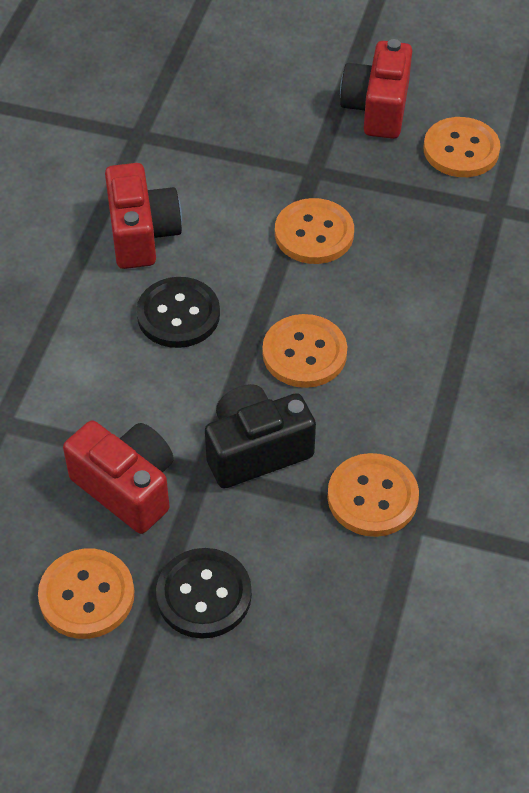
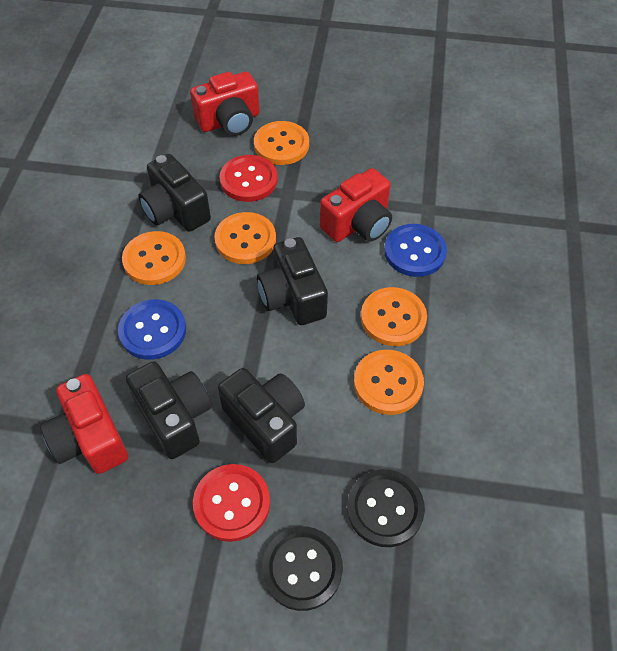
black camera: [205,384,316,488] = 1 -> [126,361,212,459] [138,154,211,232] [218,368,305,463] [257,237,328,325] = 4
blue button: none = 0 -> [118,299,186,360] [384,224,447,277] = 2
red button: none = 0 -> [193,464,270,542] [220,155,278,202] = 2

